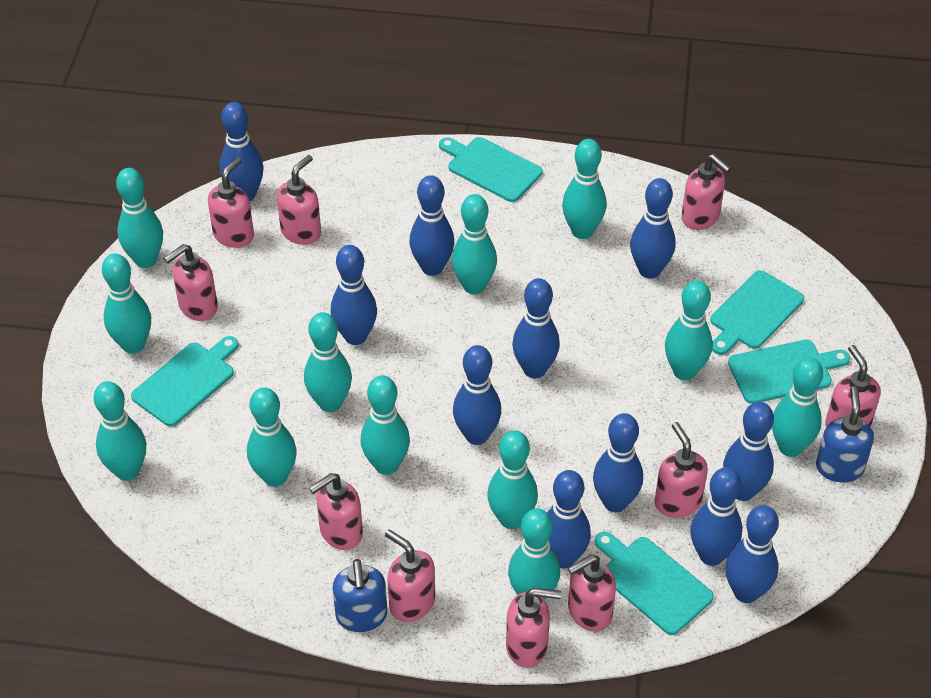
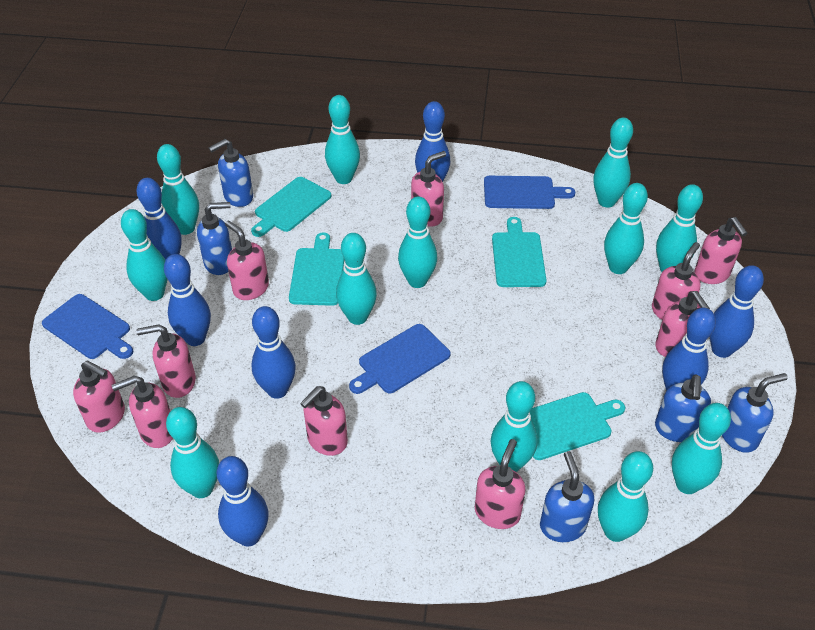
blue bowling pin: [220,102,264,201] [331,245,377,345] [410,175,454,276] [453,345,501,445] [512,278,560,378] [547,470,591,568] [593,413,643,512] [630,178,675,279] [690,467,742,566] [723,402,774,501] [726,505,779,603] = 11 -> [136,178,182,261] [164,254,211,346] [217,456,268,547] [251,306,296,399] [415,101,450,182] [662,308,716,391] [709,265,764,358] = 7
blue cutting board: none = 0 -> [42,294,133,359] [349,324,451,394] [484,176,575,209] = 3
blue soap dispenser: [333,559,387,632] [816,386,874,482] = 2 -> [197,202,232,275] [209,139,253,207] [540,451,594,542] [655,375,711,442] [722,373,788,453] = 5
turquoise cutting board: [131,336,239,427] [439,137,542,202] [595,531,714,635] [710,270,804,355] [728,340,850,404] = 5 -> [251,177,331,237] [289,232,344,306] [492,217,546,287] [530,392,625,460] = 4

